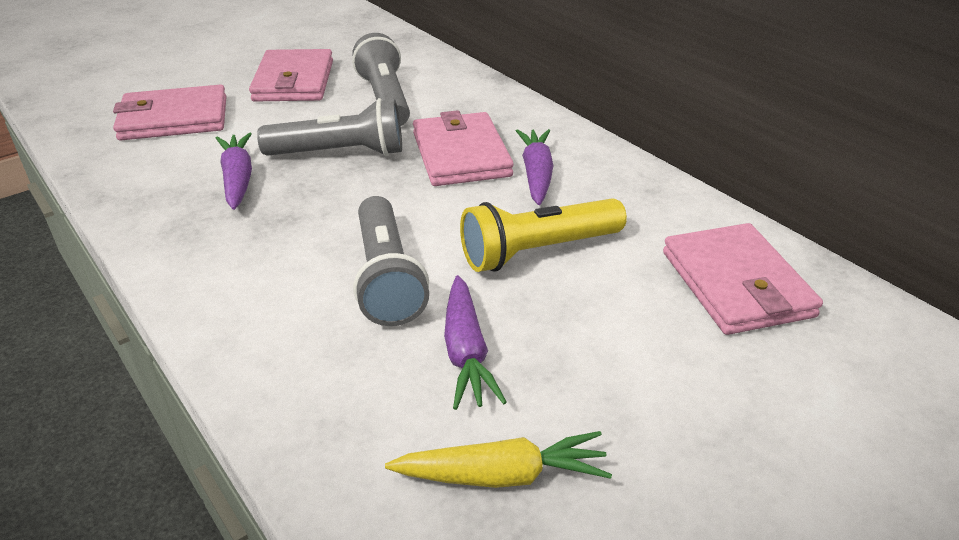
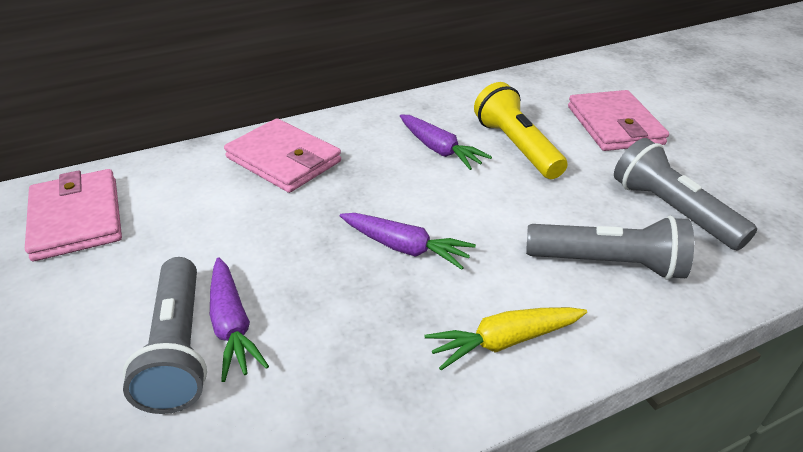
pink wallet: [113,84,227,140] [249,49,333,102] [413,110,514,186] [663,223,823,335] = 4 -> [25,169,122,261] [224,118,341,193] [568,90,669,151] = 3

